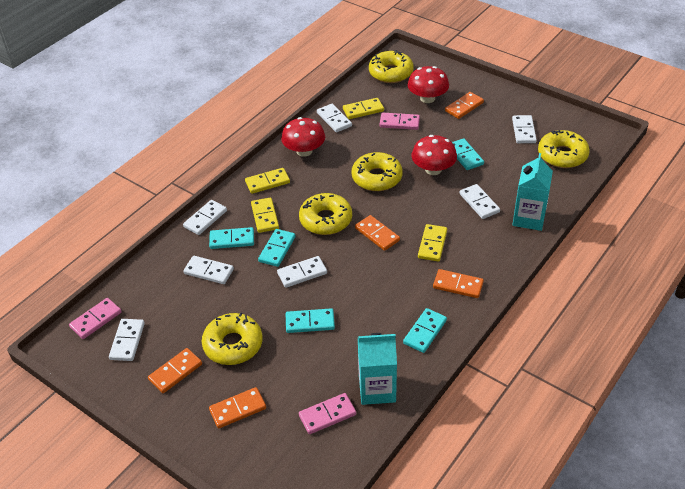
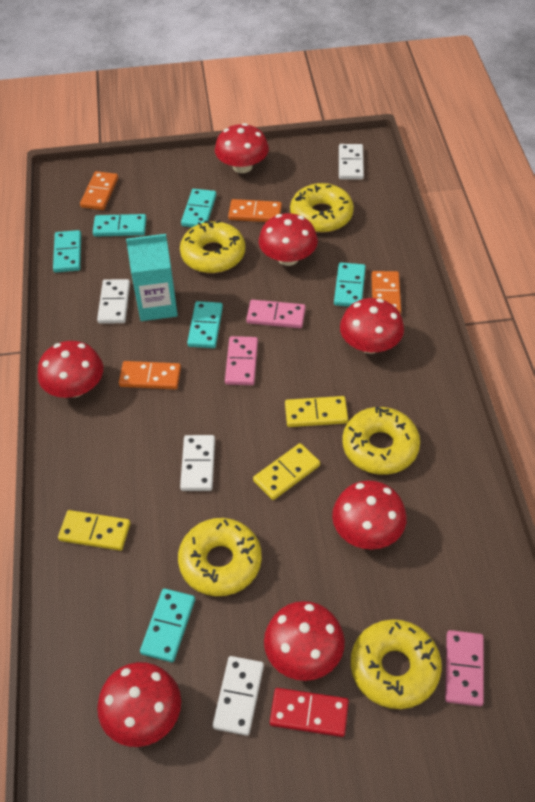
orange domino: [148,348,202,393] [209,387,266,428] [355,215,400,251] [433,269,484,298] [445,92,484,119] = 5 -> [80,171,118,210] [119,361,181,389] [228,199,282,222] [371,271,401,314] = 4
red domino: none = 0 -> [270,688,349,737] = 1
red mushroom: [281,117,325,157] [408,66,449,103] [412,135,457,175] = 3 -> [37,341,103,398] [97,662,181,747] [215,123,269,173] [259,213,318,266] [264,601,345,681] [332,481,407,549] [340,298,404,354] = 7
turquoise carton: [358,333,397,405] [512,153,553,231] = 2 -> [126,234,178,321] = 1
turquoise domino: [209,227,254,249] [258,229,295,267] [286,308,335,333] [403,308,447,353] [452,138,484,170] = 5 -> [53,230,81,273] [93,214,146,237] [140,589,195,662] [181,189,216,227] [187,301,223,348] [334,263,366,307] = 6
white domino: [109,319,145,361] [183,200,227,235] [183,256,234,284] [277,256,327,288] [317,104,352,132] [460,184,500,219] [512,115,537,143] = 7 -> [97,279,130,324] [180,435,215,491] [212,656,264,736] [339,144,364,180] = 4
yellow domino: [245,168,290,194] [251,198,279,233] [343,98,384,119] [418,224,447,261] = 4 -> [58,510,130,551] [253,443,320,500] [285,396,348,427] = 3

